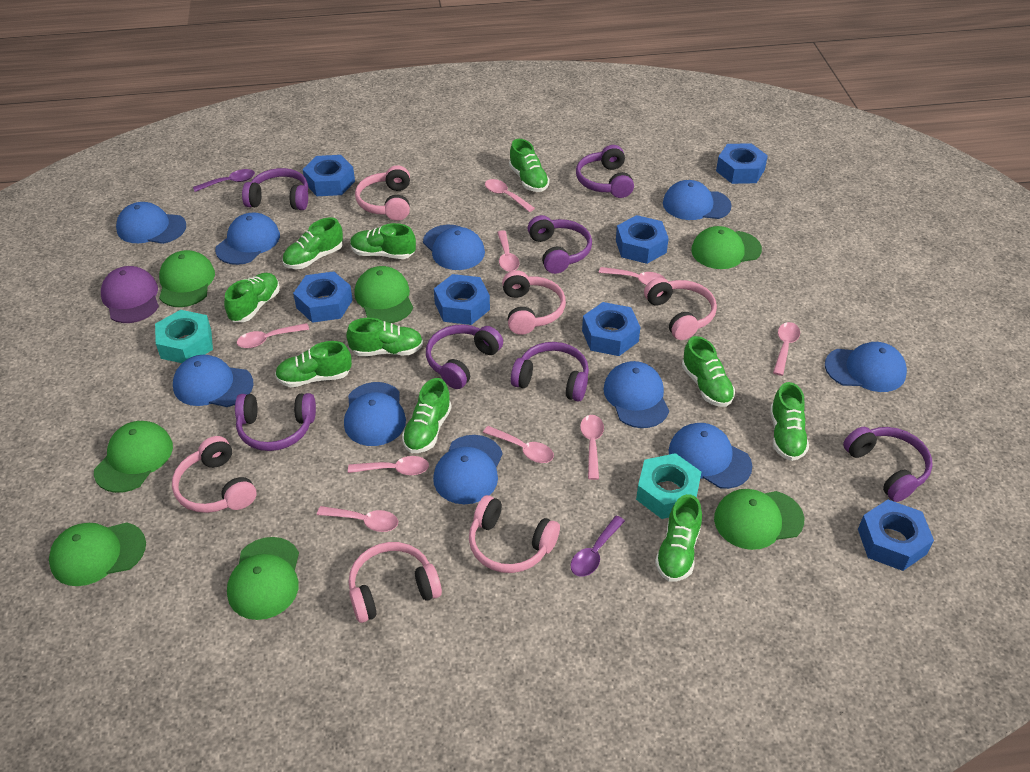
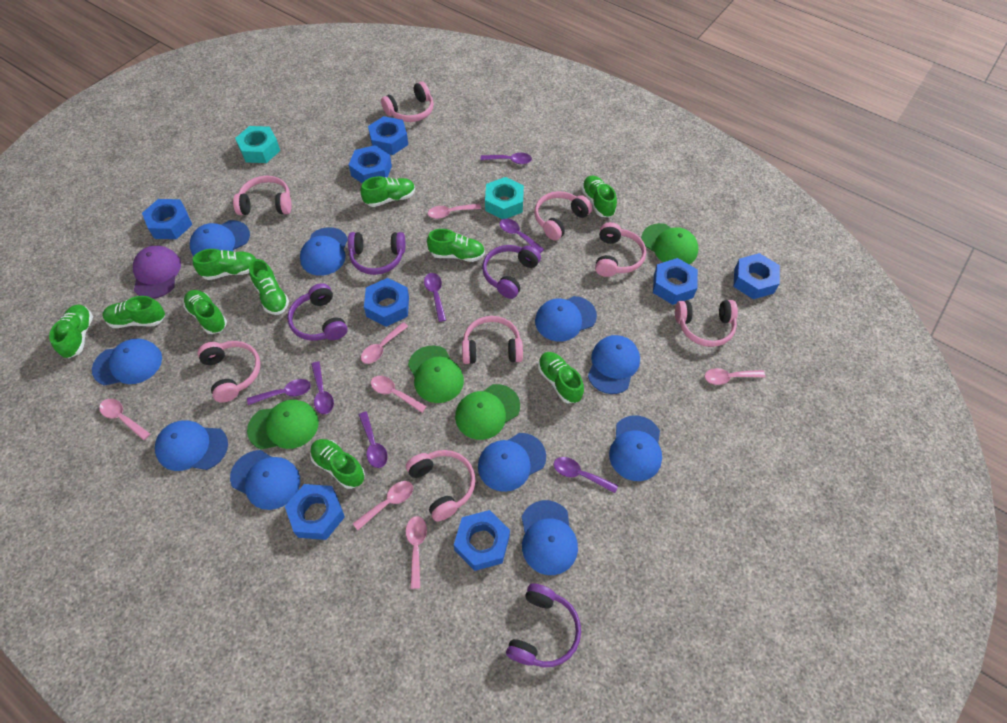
blue nut: [293,271,353,323] [302,155,355,196] [434,274,490,325] [582,302,640,356] [616,215,669,264] [716,143,768,184] [858,499,934,571] = 7 -> [142,199,192,239] [285,484,345,540] [349,145,392,183] [364,278,409,327] [368,116,408,155] [454,510,510,571] [653,258,698,305] [734,253,780,299] = 8
green cap: [49,522,146,586] [94,421,173,493] [159,250,215,307] [227,537,299,620] [354,266,413,323] [691,226,762,269] [714,489,804,550] = 7 -> [247,400,319,450] [408,346,464,403] [455,384,520,440] [641,223,698,264] = 4
pink headphones: [172,436,257,513] [349,542,442,623] [355,165,410,221] [469,495,560,573] [502,270,566,335] [644,278,717,340] = 6 -> [198,341,261,403] [233,176,292,215] [381,81,434,122] [406,450,475,521] [462,316,523,364] [534,191,592,241] [595,222,646,277] [675,300,738,347] = 8
pink spoon: [237,323,309,348] [317,506,398,532] [348,456,429,475] [483,426,554,463] [485,179,535,212] [497,230,519,272] [580,415,604,480] [599,267,665,285] [773,322,800,376] = 9 -> [99,399,150,440] [353,481,413,530] [361,322,409,364] [371,376,427,413] [406,516,427,589] [428,204,481,219] [705,368,765,385] = 7
purple headphones: [235,393,316,451] [242,168,308,210] [426,325,503,389] [511,342,589,402] [528,215,592,274] [576,145,634,198] [843,427,933,502] = 7 -> [287,283,348,341] [348,232,405,275] [482,245,541,299] [506,583,581,667] = 4
purple spoon: [193,169,255,192] [570,516,625,577] = 2 -> [247,379,311,405] [311,361,334,414] [359,412,388,468] [424,273,446,322] [480,153,532,164] [500,219,544,253] [554,457,618,493] = 7

